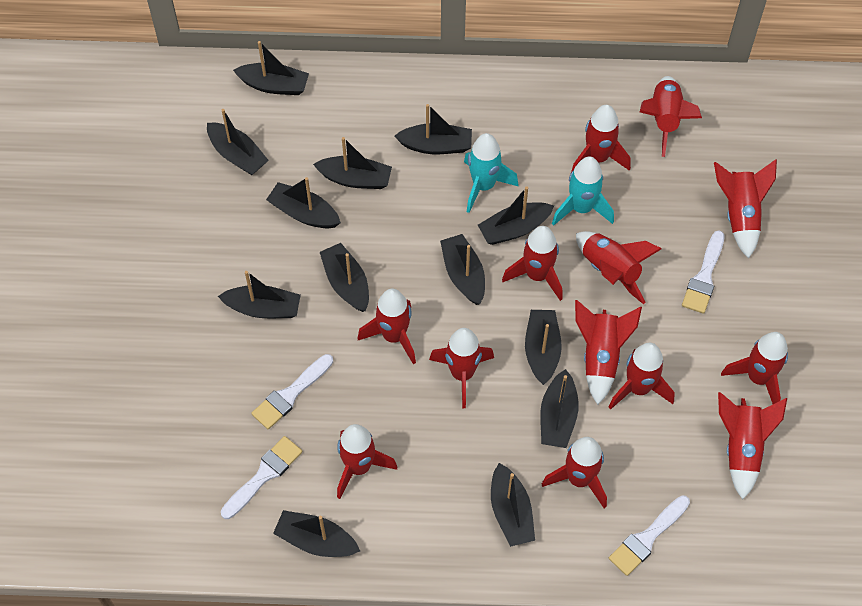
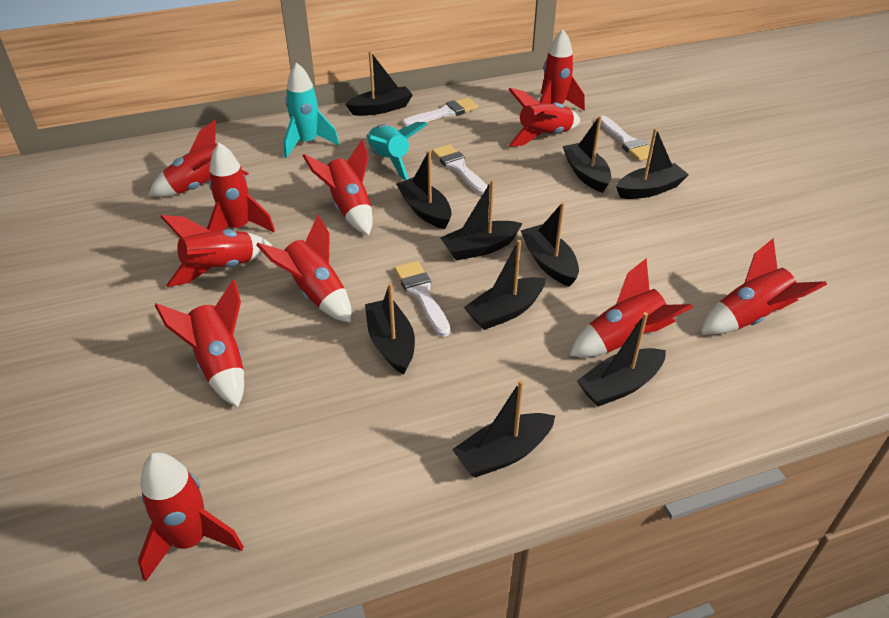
black boat: [207,109,268,175] [218,271,301,318] [233,41,309,95] [266,177,341,228] [273,510,360,557] [313,137,392,189] [320,243,369,312] [395,104,472,154] [440,234,485,305] [478,187,554,245] [491,463,535,547] [525,310,562,385] [540,369,579,448] = 13 -> [345,51,413,116] [365,283,415,374] [396,150,452,229] [440,180,523,260] [452,380,555,478] [464,240,546,330] [520,202,579,287] [563,116,611,193] [577,312,666,407] [616,128,689,199] = 10
red rocket: [337,424,397,499] [358,289,416,365] [429,328,494,408] [502,226,563,301] [542,437,607,508] [571,105,631,172] [575,300,642,405] [576,231,662,304] [609,343,675,410] [640,76,702,157] [714,160,777,259] [718,392,787,500] [721,332,788,404] = 13 -> [138,453,244,581] [148,120,249,197] [155,279,244,407] [161,215,272,287] [207,143,275,232] [256,215,352,323] [303,140,373,235] [508,88,580,147] [539,30,585,111] [569,258,693,357] [701,238,827,334] = 11

